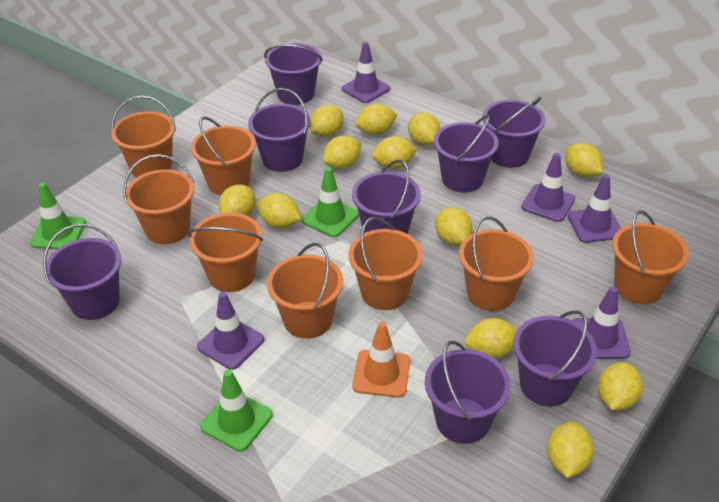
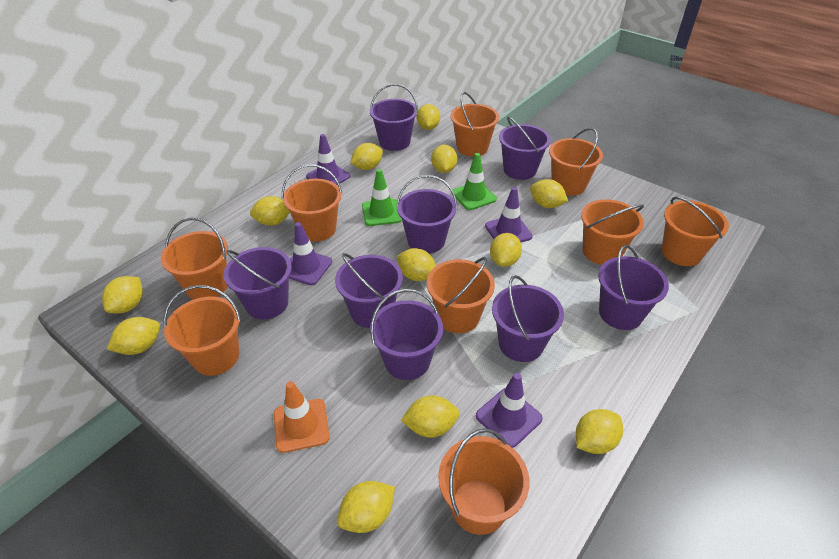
green traffic cone: [30,183,86,249] [200,369,273,451] [302,167,359,237] = 3 -> [362,169,402,226] [452,153,497,210] = 2
orange bucket: [111,96,176,178] [123,154,194,244] [188,213,263,292] [191,117,256,195] [267,243,343,339] [348,217,423,310] [459,216,534,311] [612,210,689,304] = 8 -> [161,218,228,300] [163,285,241,376] [282,164,342,242] [427,257,495,333] [438,429,529,535] [451,92,499,157] [549,128,603,196] [581,199,644,265] [662,197,729,266] = 9
purple traffic cone: [197,292,264,370] [342,42,390,103] [521,153,575,222] [568,174,621,243] [572,287,631,359] = 5 -> [289,222,332,285] [306,134,350,185] [476,373,543,448] [485,187,533,242] = 4

